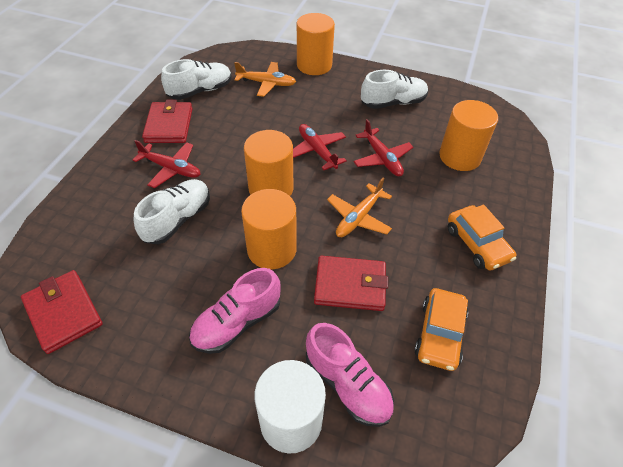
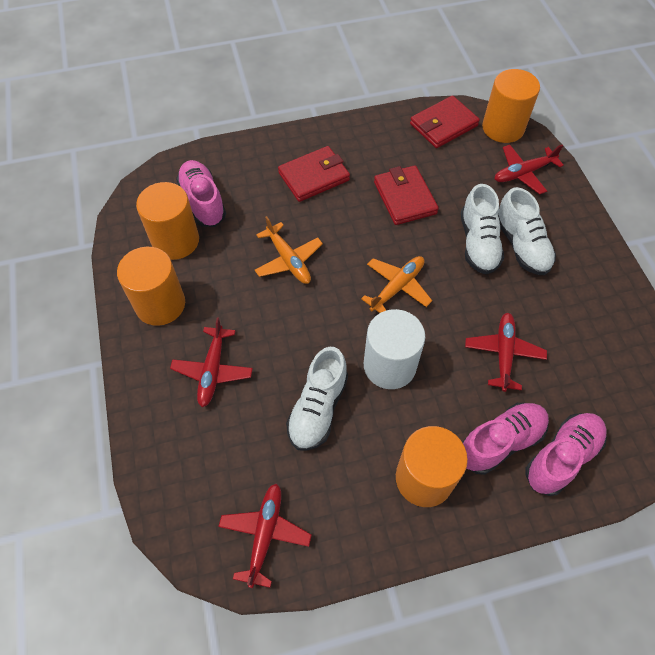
orange car: [415,288,468,371] [448,205,516,270] = 2 -> none = 0
pink shoe: [189,268,280,354] [306,323,394,427] = 2 -> [176,160,226,227] [462,403,549,475] [525,413,607,496] = 3
red plane: [133,140,201,188] [293,124,347,170] [353,119,413,176] = 3 -> [170,318,253,407] [218,483,311,588] [465,313,547,392] [495,144,564,194] = 4

